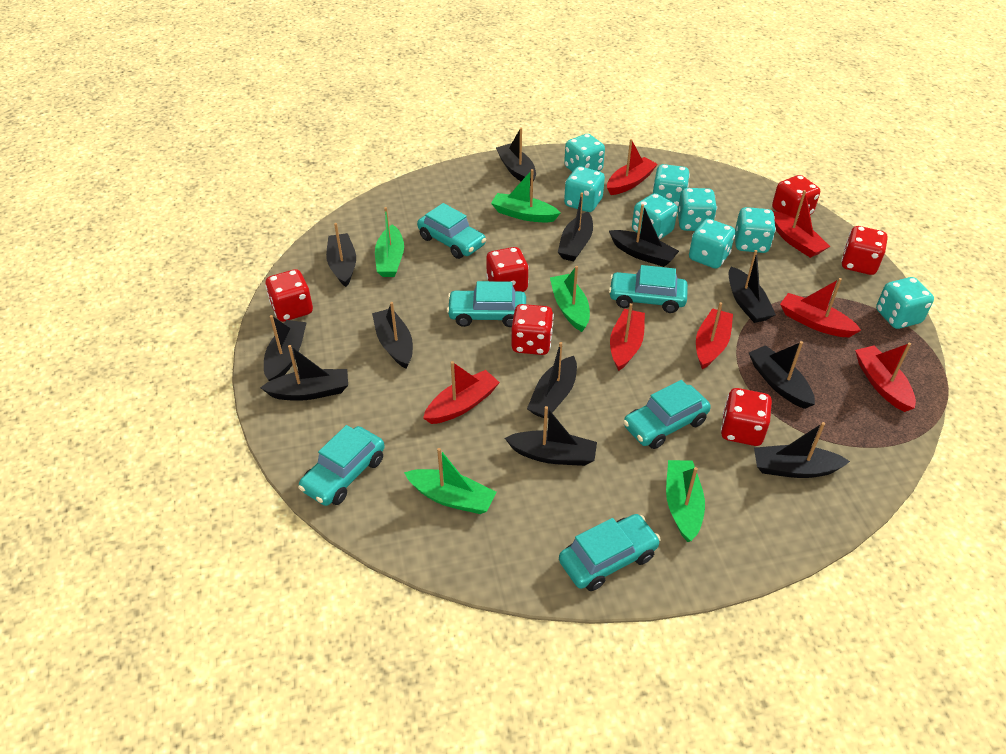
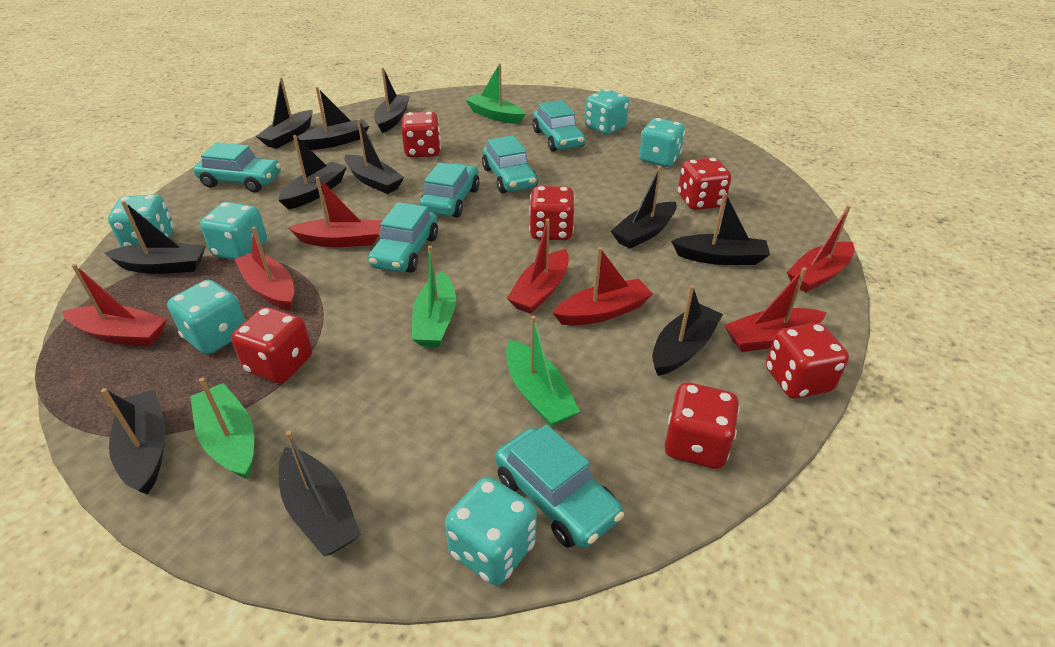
black boat: [260,345,348,401] [264,315,307,381] [326,223,356,287] [372,302,413,369] [496,128,536,185] [505,406,597,466] [527,342,577,419] [558,193,593,261] [609,204,679,267] [729,250,776,323] [749,341,815,409] [754,422,850,478] = 12 -> [101,388,166,495] [104,201,206,274] [256,78,313,149] [278,135,347,210] [279,431,361,556] [297,87,369,150] [344,119,404,194] [374,68,410,133] [611,166,677,249] [652,285,723,376] [671,192,770,265] = 11
green boat: [375,207,404,277] [404,448,496,514] [491,169,561,222] [550,266,590,332] [666,460,705,542] = 5 -> [190,377,254,479] [412,246,456,347] [465,63,525,124] [506,316,580,427] = 4
turquoise dice: [564,134,605,172] [564,166,605,212] [632,193,678,240] [653,164,690,208] [678,188,717,231] [689,219,735,269] [735,207,776,253] [876,277,934,329] = 8 -> [108,194,174,247] [167,280,246,354] [200,202,267,260] [445,477,537,585] [585,89,629,135] [639,118,685,167] = 6

